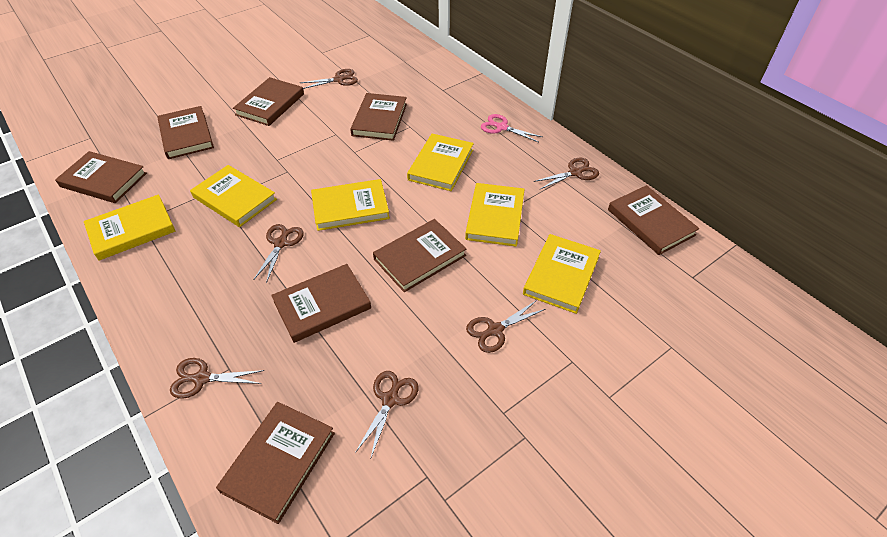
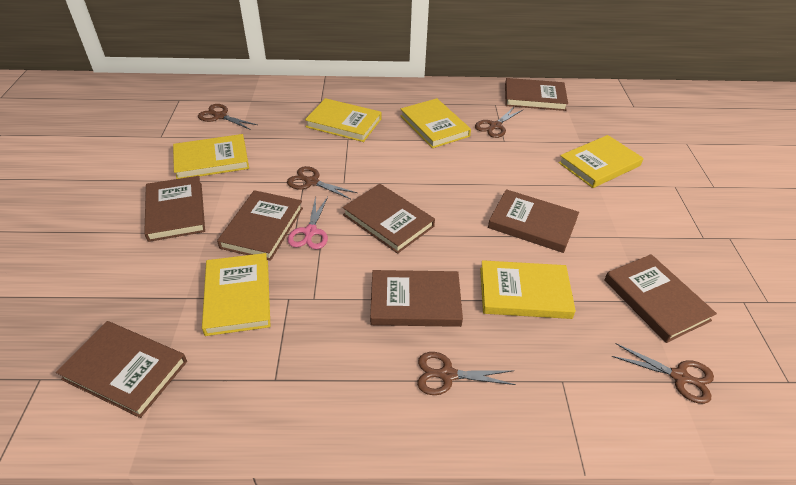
brown scissors: [170,358,265,399] [253,224,304,283] [300,69,358,89] [355,371,418,457] [466,300,546,353] [534,158,599,189] = 6 -> [198,104,257,130] [287,166,357,199] [417,352,516,395] [475,106,523,138] [612,343,714,404] = 5

